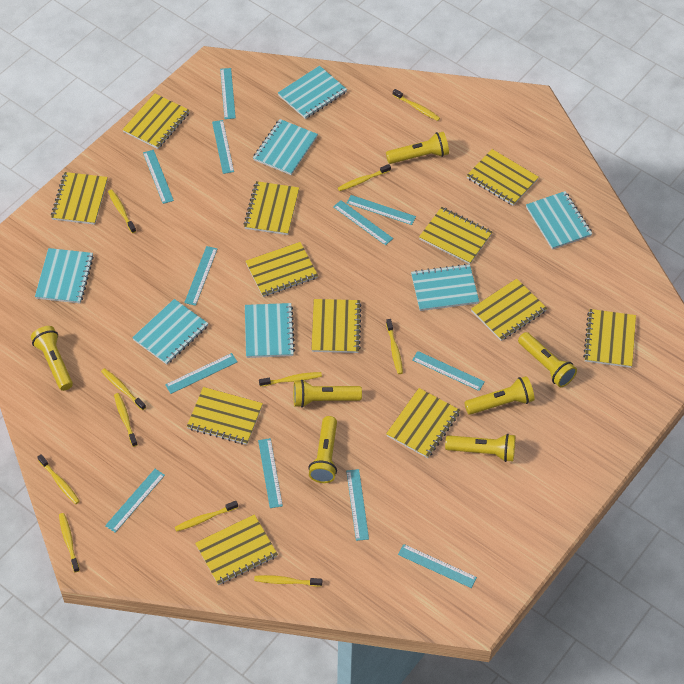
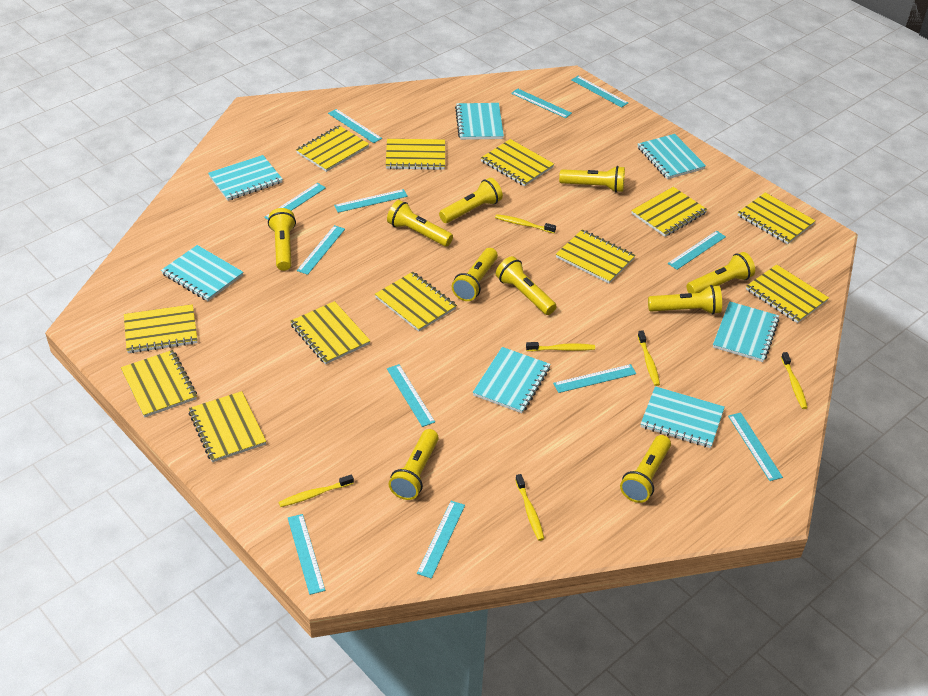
yellow flashlight: [31,326,73,391] [293,380,362,408] [308,416,337,483] [386,132,449,164] [445,434,515,462] [464,376,535,415] [518,332,577,387] = 7 -> [268,208,296,271] [387,200,453,247] [389,429,439,500] [439,178,503,223] [452,248,498,301] [496,256,557,315] [559,166,625,192] [620,435,671,503] [648,285,722,315] [687,252,755,293] = 10
yellow toothbrush: [38,454,80,504] [59,513,80,572] [101,368,146,410] [108,190,136,233] [114,393,138,447] [175,501,238,532] [254,575,322,586] [259,372,322,387] [338,164,391,191] [386,319,403,374] [393,89,440,121] = 11 -> [279,474,354,507] [495,214,556,233] [515,474,544,541] [526,342,595,351] [638,331,660,386] [781,352,808,409] = 6

